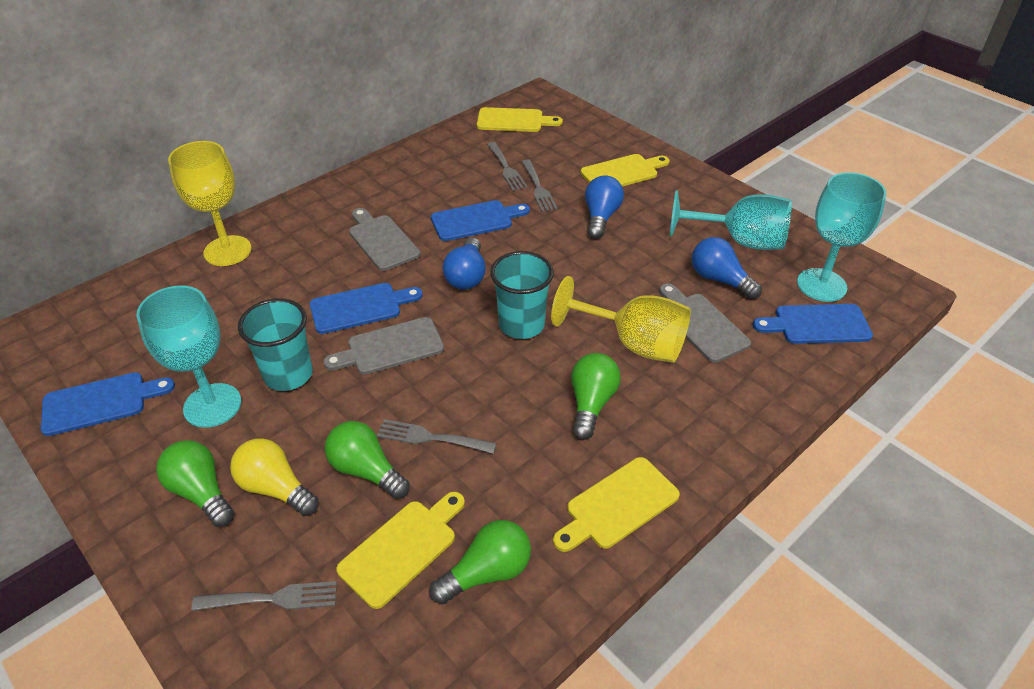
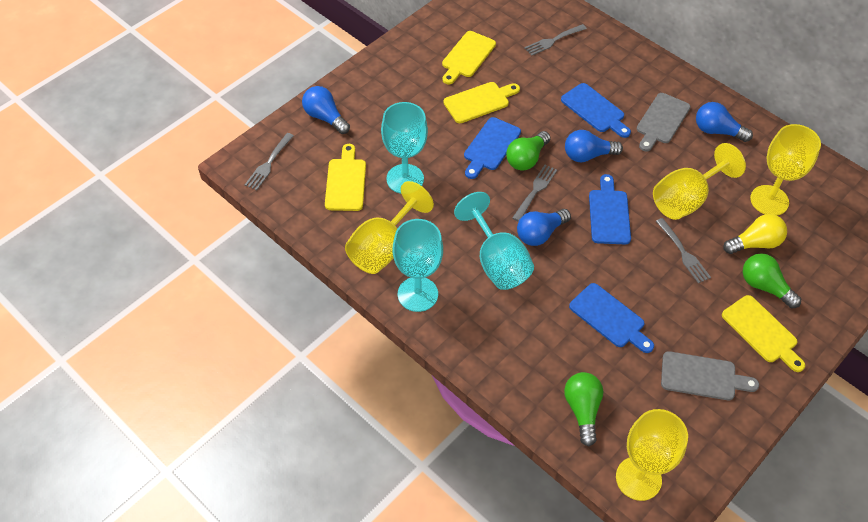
blue light bulb: [443,237,486,290] [585,175,624,239] [692,237,762,299] = 3 -> [302,86,350,134] [517,209,571,246] [565,130,623,162] [696,102,753,142] = 4
green light bulb: [156,440,234,527] [325,421,410,499] [430,520,531,604] [571,353,621,440] = 4 -> [506,131,551,171] [564,372,603,446] [743,253,801,308] = 3
grey cutting board: [324,317,444,375] [349,208,420,271] [659,283,751,363] = 3 -> [637,93,690,151] [661,351,759,400] = 2
turquoise cup: [238,298,313,391] [490,251,554,339] = 2 -> none = 0
yellow goblet: [168,141,251,266] [551,276,691,363] = 2 -> [345,181,434,274] [616,409,688,501] [653,143,746,220] [750,124,821,216] = 4

